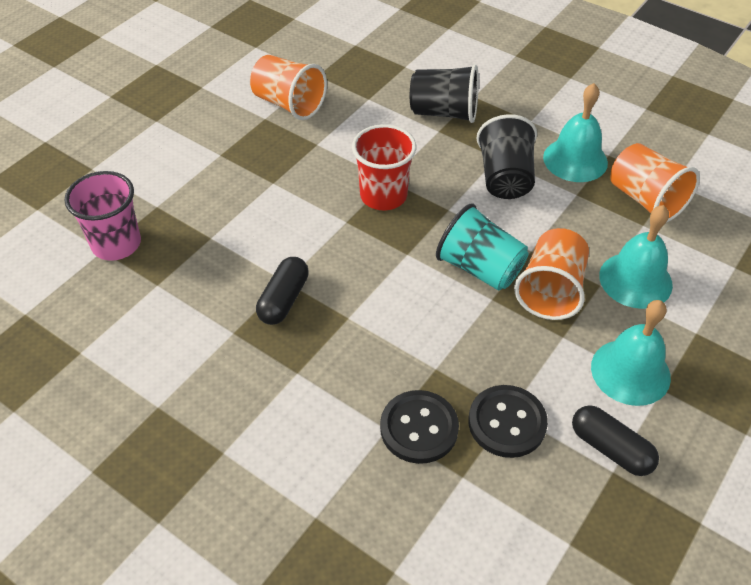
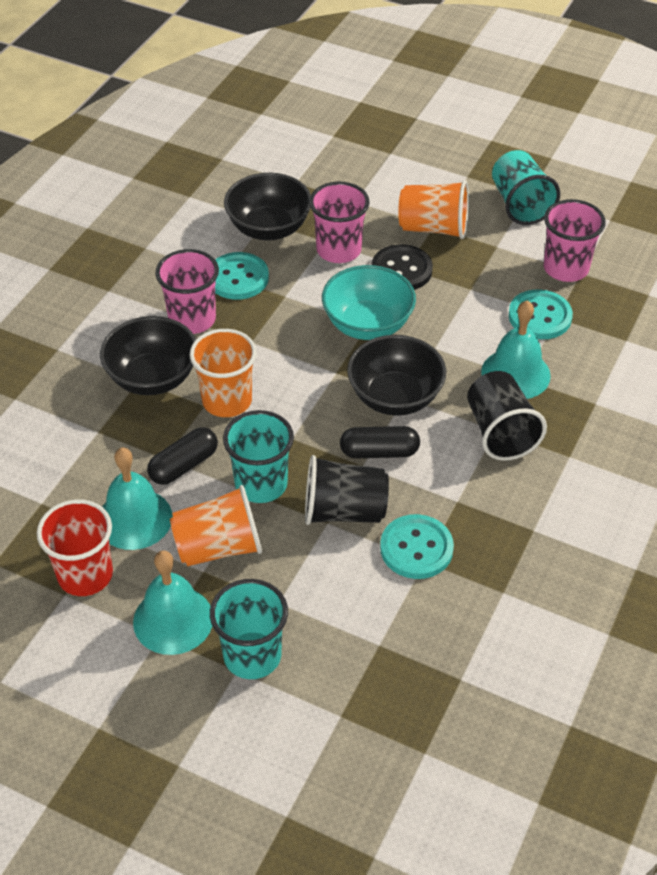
black bowl: none = 0 -> [100,316,196,395] [224,173,311,240] [347,335,446,416] = 3
black button: [380,390,459,464] [468,385,548,458] = 2 -> [372,244,433,290] = 1
pink cup: [65,171,141,261] = 1 -> [155,249,219,334] [309,181,370,263] [544,199,606,282] = 3
turquoise bowl: none = 0 -> [322,265,416,340] = 1
turquoise button: none = 0 -> [215,252,269,300] [380,514,454,579] [508,289,573,339] = 3
turquoise cup: [436,203,529,291] = 1 -> [210,579,288,679] [223,410,294,503] [492,150,560,225] = 3

